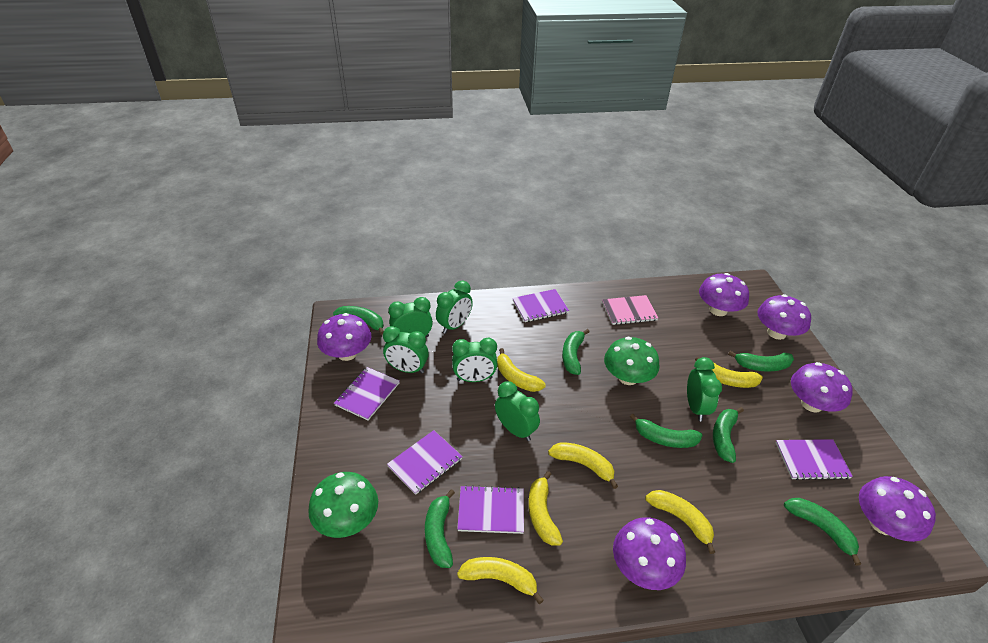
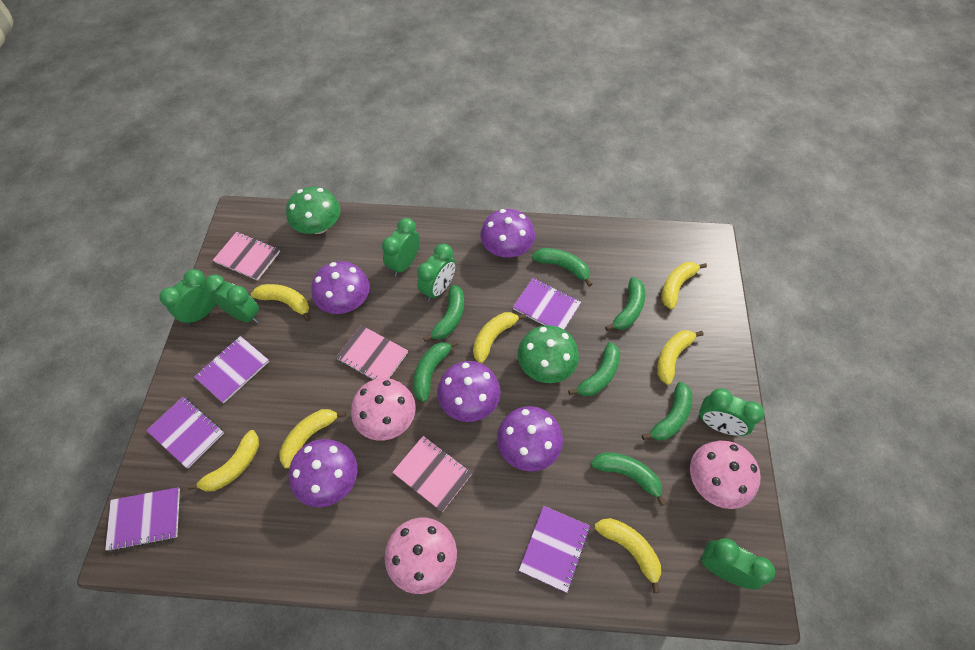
pink mushroom: none = 0 -> [351,378,416,441] [384,518,457,594] [690,441,761,509] = 3
pink notebook: [602,295,658,325] = 1 -> [213,232,280,281] [336,325,408,380] [392,436,472,512] = 3
purple mushroom: [317,313,371,361] [613,517,686,590] [699,273,749,316] [757,294,811,340] [791,362,853,412] [859,476,936,542] = 6 -> [289,439,358,507] [311,261,370,314] [437,361,501,422] [480,209,535,257] [497,406,563,471] = 5
yellow banana: [457,557,544,604] [497,348,546,392] [528,471,563,545] [548,442,618,489] [645,490,715,554] [695,357,763,388] = 6 -> [187,430,259,492] [251,284,310,321] [279,409,346,468] [473,312,526,363] [594,518,661,593] [657,330,704,385] [661,262,707,309] = 7

